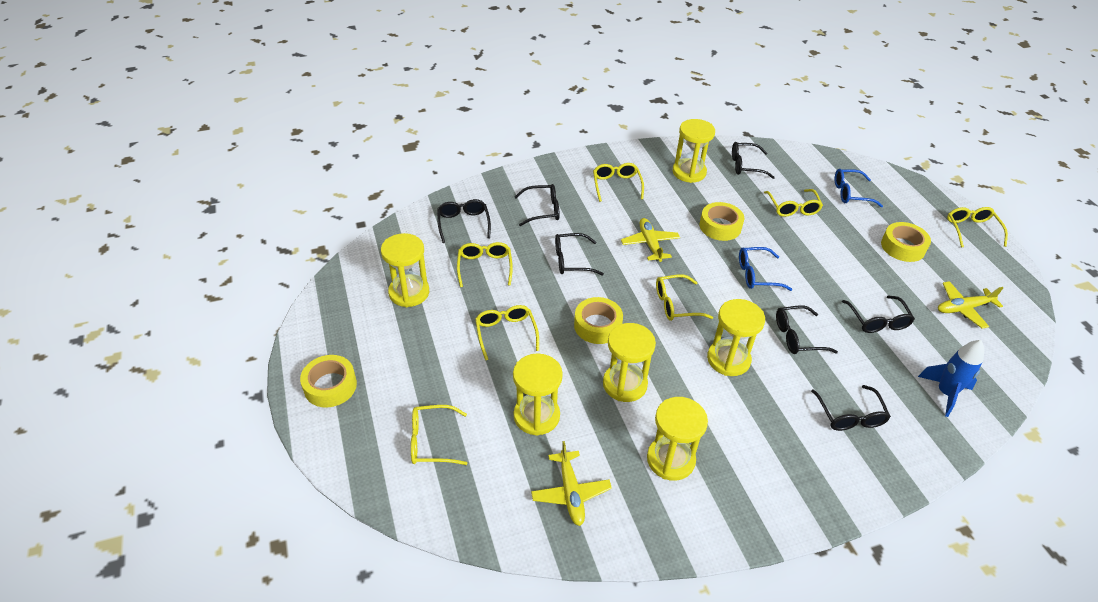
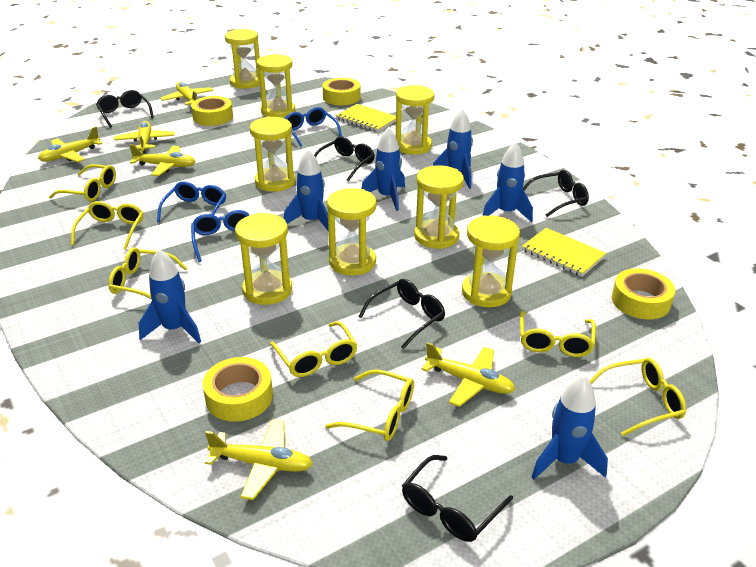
black glasses: [437,199,491,243] [515,184,560,226] [555,233,604,275] [732,142,775,179] [776,305,838,354] [811,385,891,431] [842,295,915,333] = 7 -> [96,90,154,128] [314,136,375,181] [358,279,445,349] [402,455,513,542] [523,170,589,217] = 5
blue glasses: [739,247,793,291] [835,169,883,207] = 2 -> [157,181,226,222] [191,210,249,262] [285,107,342,147] = 3
blue rocket: [918,340,984,417] = 1 -> [139,249,201,343] [284,149,328,230] [361,127,405,211] [433,109,473,189] [482,141,533,222] [532,375,608,479] = 6
yellow hourglass: [381,233,429,307] [513,353,563,436] [603,323,656,402] [647,397,708,481] [672,119,715,183] [707,299,765,376] = 6 -> [225,29,260,89] [235,213,292,305] [250,116,295,192] [257,54,295,118] [327,188,377,276] [396,85,435,155] [414,165,464,249] [462,215,520,307] = 8
yellow notebook: none = 0 -> [336,104,396,132] [522,228,606,277] = 2
yellow plane: [531,441,612,526] [621,218,680,262] [938,281,1003,329] = 3 -> [38,127,103,162] [114,121,175,153] [129,145,196,176] [160,82,213,105] [205,419,313,500] [422,342,516,407] = 6

